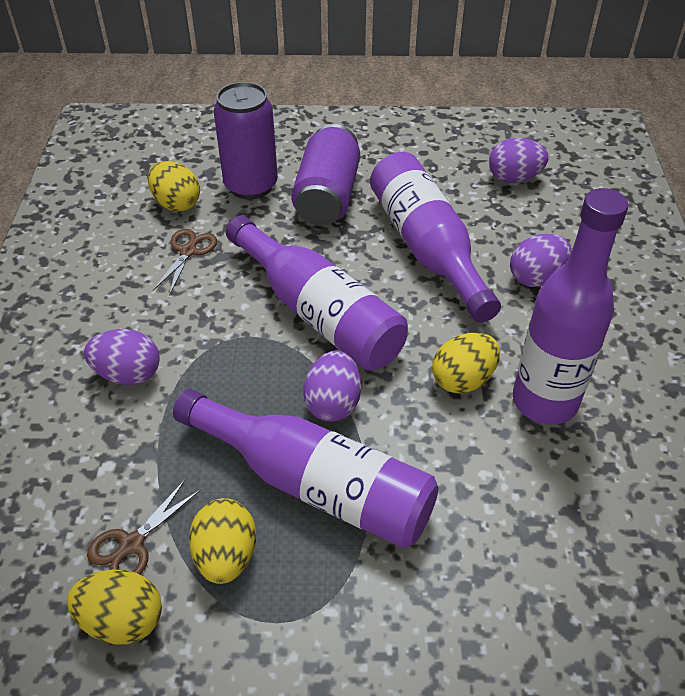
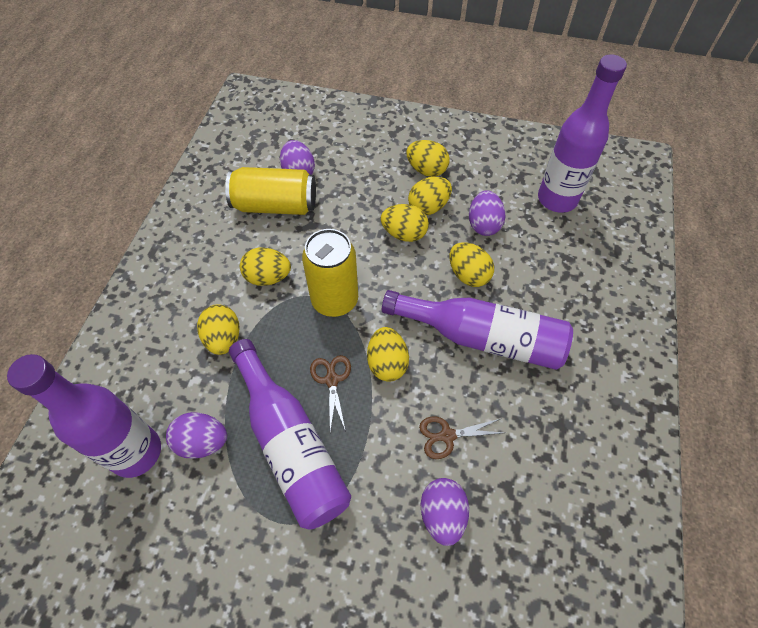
purple can: [214,82,278,200] [291,124,360,226] = 2 -> none = 0
yellow can: none = 0 -> [225,167,316,215] [302,229,358,317] = 2
yellow egg: [67,570,162,645] [148,161,200,212] [189,498,256,584] [432,333,500,394] = 4 -> [197,304,240,355] [240,248,291,286] [367,327,409,382] [381,204,429,242] [406,140,450,177] [408,177,452,215] [450,242,494,287] = 7

